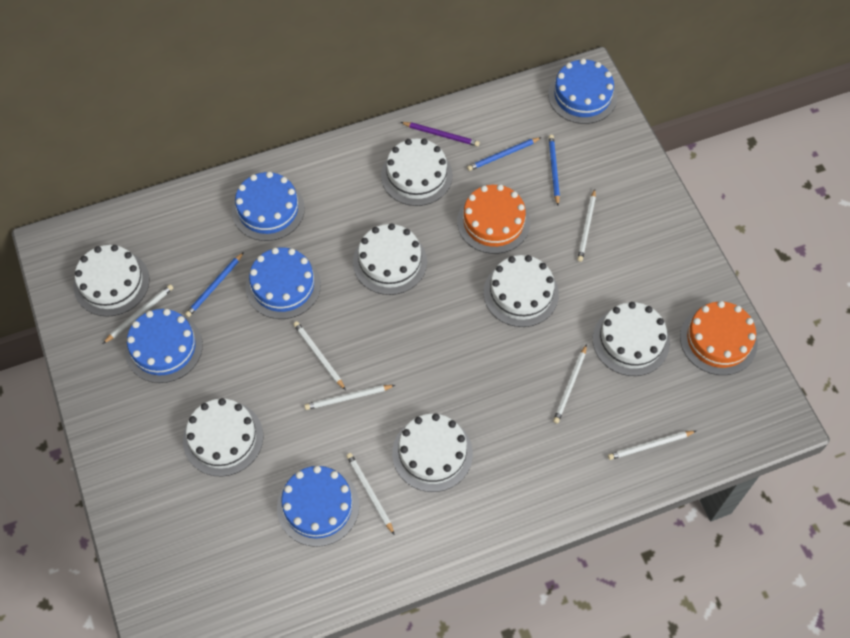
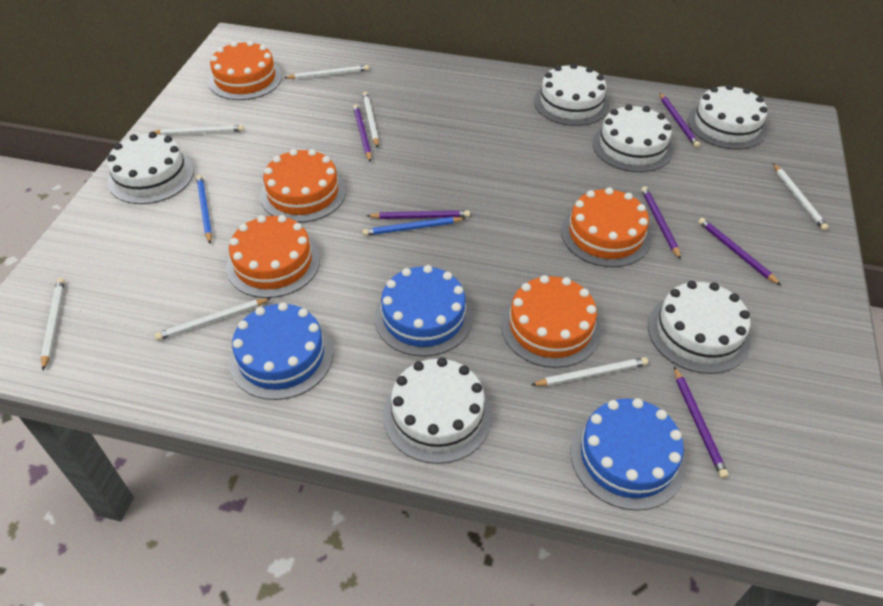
blue cake: [125,309,203,383] [232,172,305,241] [245,248,321,319] [277,466,359,547] [548,59,617,124] = 5 -> [229,302,333,400] [374,265,473,357] [571,398,686,511] = 3
blue pencil: [185,252,244,317] [467,137,542,171] [549,135,560,206] = 3 -> [196,175,212,244] [362,217,466,236] = 2
orange cake: [457,184,530,254] [680,301,758,375] = 2 -> [208,40,282,100] [226,215,320,298] [260,149,346,223] [501,275,601,368] [561,187,651,267] = 5
purple pencil: [401,122,480,146] = 1 -> [353,104,372,162] [367,210,470,219] [641,186,681,260] [659,93,700,148] [674,367,729,478] [698,218,781,285] = 6
white cake: [74,245,149,317] [183,398,263,476] [353,223,427,295] [381,138,453,206] [392,413,473,492] [483,255,559,327] [593,302,670,376] = 7 -> [107,132,194,204] [383,357,492,464] [534,63,609,126] [593,104,673,172] [648,281,750,374] [688,84,767,149] = 6

